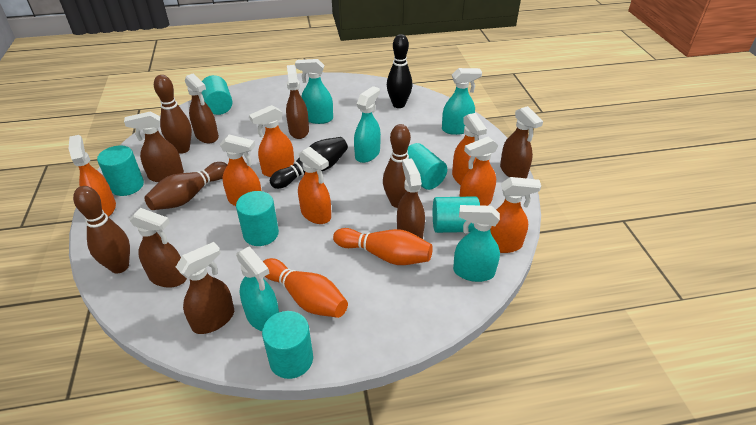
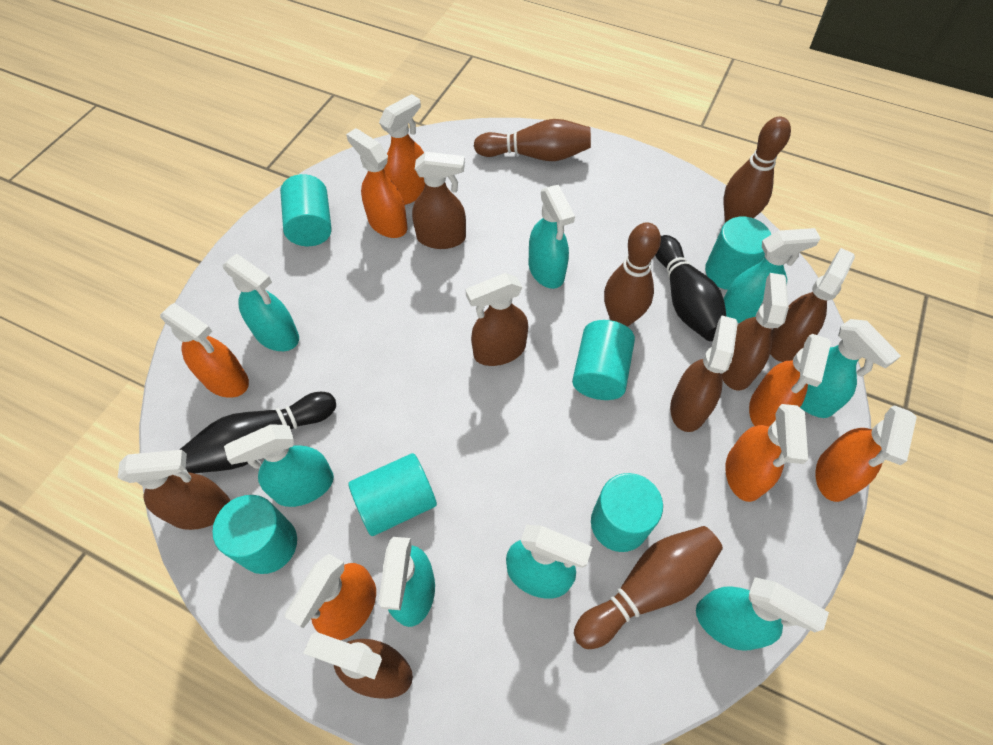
orange bowling pin: [263,258,348,318] [333,228,433,265] = 2 -> none = 0
turquoise spray bottle: [236,246,279,331] [295,59,333,124] [354,86,381,163] [442,68,482,135] [453,205,500,282] = 5 -> [223,254,299,351] [224,424,334,507] [378,537,435,627] [506,525,592,599] [529,185,575,289] [696,577,829,651] [724,228,821,323] [800,319,901,418] = 8

